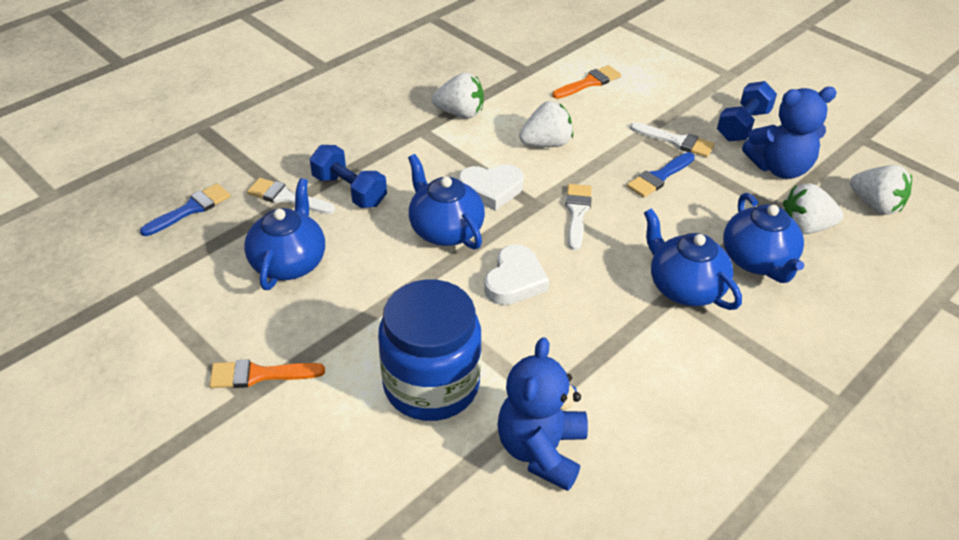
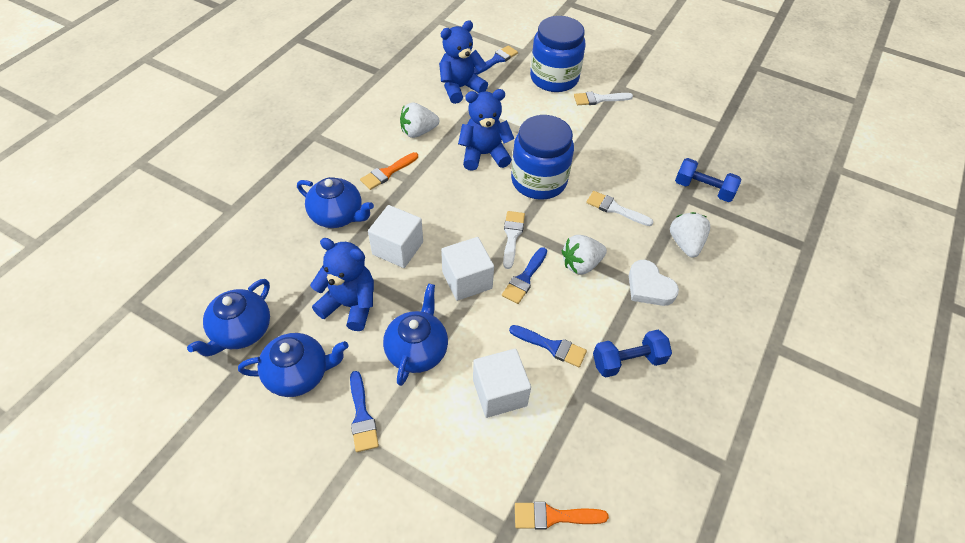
blue brush: [140,183,231,236] [627,152,695,197] = 2 -> [350,371,379,452] [474,46,518,75] [502,247,547,304] [509,325,587,367] = 4
blue jar: [378,279,482,421] = 1 -> [511,115,574,200] [530,16,586,92] = 2
blue teddy bear: [497,337,588,491] [742,87,837,179] = 2 -> [310,238,374,331] [439,21,488,104] [458,89,514,171] = 3
white cube: none = 0 -> [368,205,423,268] [441,237,494,301] [473,349,531,418] = 3
white heart: [458,164,524,211] [484,244,549,305] = 2 -> [629,260,679,306] = 1
white strawberry: [432,72,484,118] [519,101,573,147] [783,183,843,234] [850,165,912,215] = 4 -> [400,102,439,138] [562,235,607,275] [670,212,710,257] = 3

